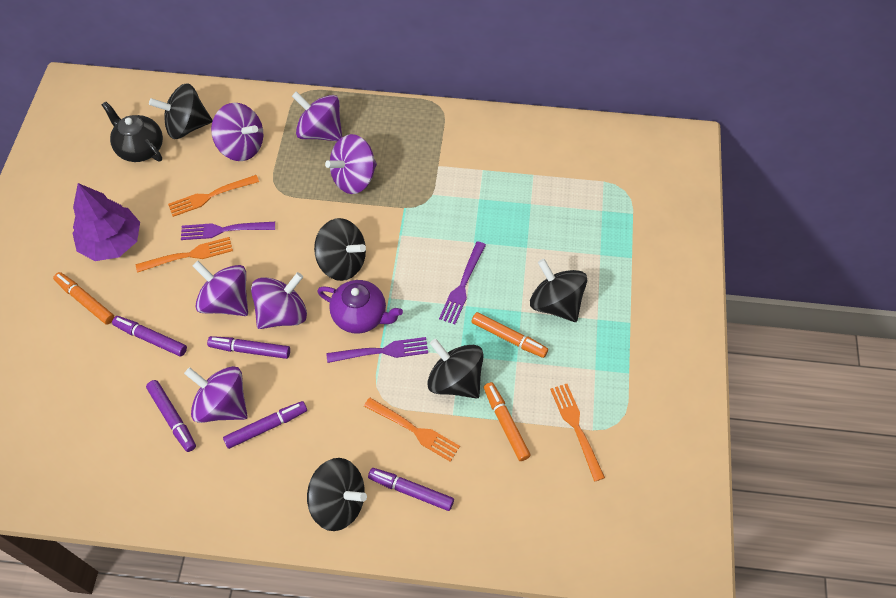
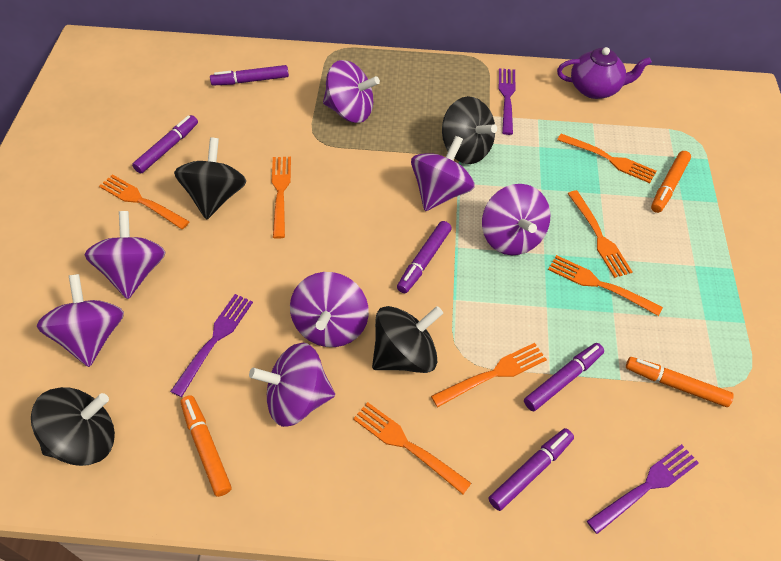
black spinning top: [149,83,213,139] [307,458,367,531] [314,218,366,281] [427,339,484,399] [530,259,587,322] = 5 -> [31,387,115,466] [174,137,246,220] [372,306,443,373] [442,96,497,164] = 4
black teapot: [102,102,163,162] = 1 -> none = 0
orange fork: [136,237,233,273] [168,175,259,217] [364,398,460,462] [550,384,605,482] = 4 -> [99,174,190,229] [272,157,291,239] [353,402,471,494] [431,343,547,407] [548,255,663,316] [557,134,656,183] [567,190,632,278] = 7
purple spinning top: [184,366,248,423] [193,261,248,316] [211,103,263,161] [251,272,307,329] [292,91,342,141] [325,134,377,194] = 6 -> [37,274,124,367] [84,211,166,299] [249,343,335,427] [290,272,369,347] [323,60,380,123] [411,136,475,211] [482,184,550,255] = 7
purple tree: [72,183,140,261] = 1 -> none = 0

